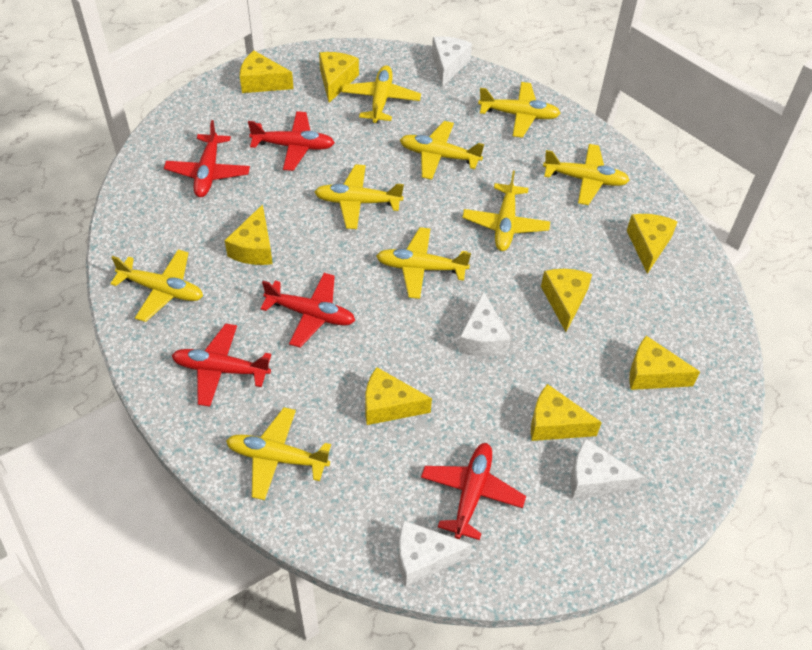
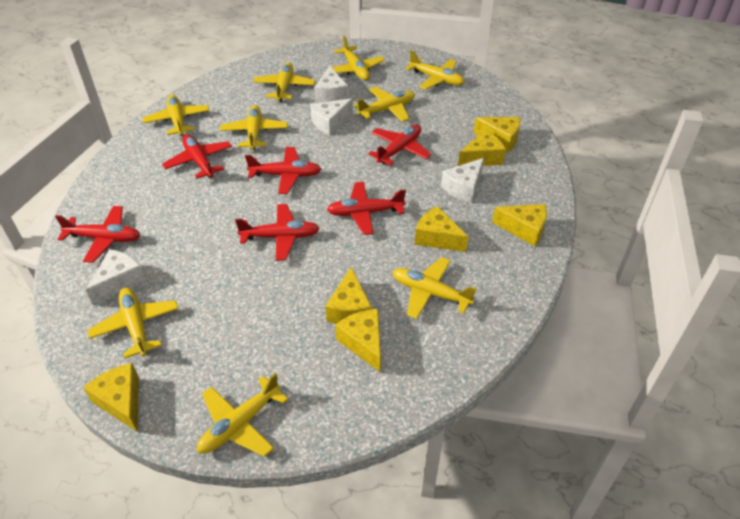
red plane: [164,120,250,197] [172,323,271,407] [248,111,335,171] [260,273,355,348] [421,443,526,540] = 5 -> [55,206,140,263] [162,134,232,179] [235,204,320,261] [245,147,321,194] [327,182,406,235] [368,124,432,165] = 6
yellow cheese: [225,204,273,265] [240,51,294,93] [319,52,359,103] [365,367,432,425] [531,384,602,441] [541,269,592,332] [627,214,678,274] [629,336,700,390] = 8 -> [83,363,139,431] [325,267,372,324] [335,309,381,372] [415,206,468,252] [458,130,506,166] [473,117,520,152] [492,204,547,246] = 7

